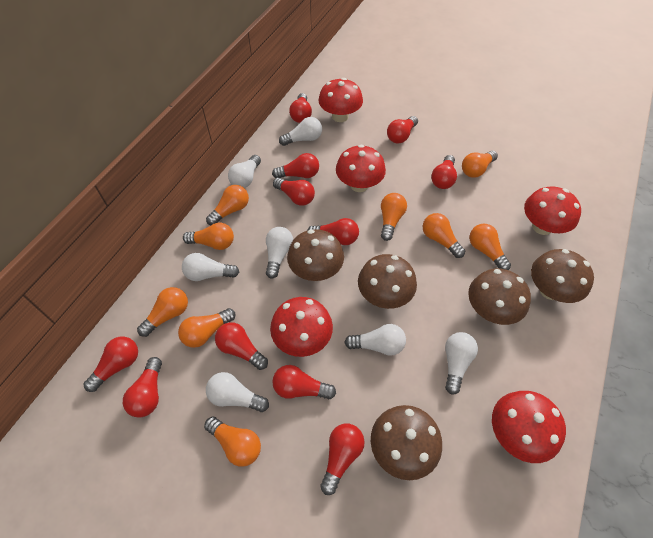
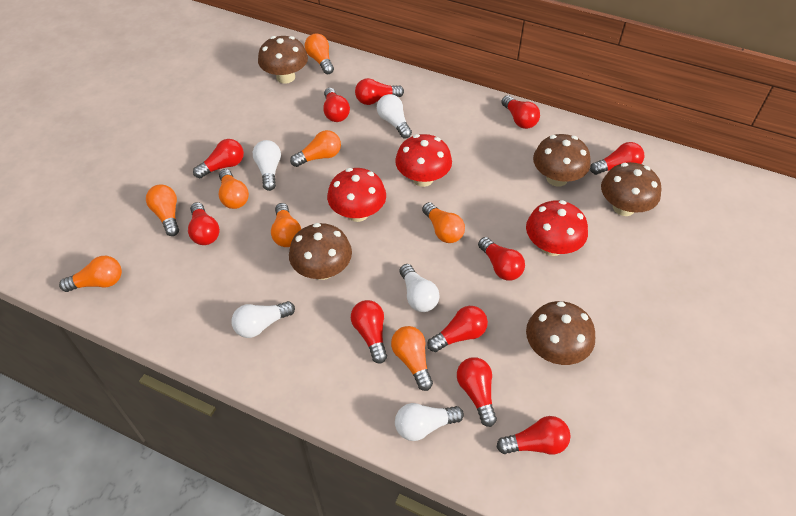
orange light bulb: [137,287,188,337] [178,308,235,348] [183,223,234,250] [204,417,261,467] [206,185,249,225] [381,193,407,241] [423,213,465,258] [462,151,498,178] [469,224,511,270] = 9 -> [59,256,122,292] [146,184,179,236] [219,169,249,209] [271,203,301,247] [290,130,341,167] [305,33,334,74] [391,326,433,391] [422,202,465,243] = 8
red mushroom: [270,297,333,357] [318,78,363,122] [336,145,386,192] [492,391,566,463] [524,186,581,235] = 5 -> [327,168,386,222] [395,134,452,187] [526,200,588,256] = 3
white light bulb: [182,253,239,281] [206,372,269,412] [228,155,261,188] [266,227,293,278] [279,117,322,146] [344,324,406,356] [445,332,478,395] = 7 -> [231,301,295,338] [253,140,281,191] [377,94,412,138] [395,403,464,441] [400,264,440,312] = 5

